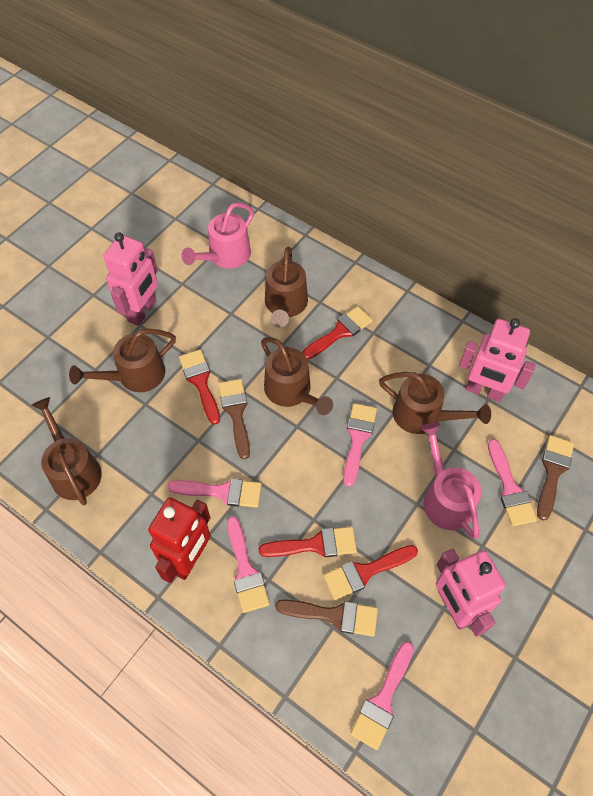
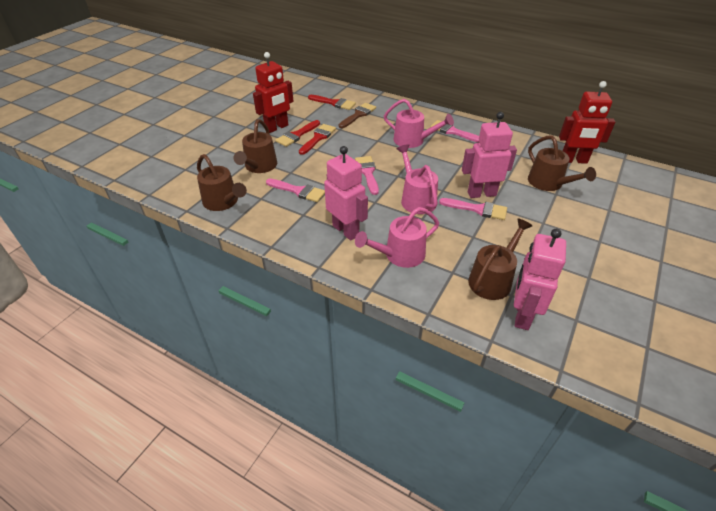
brown brush: [218,379,250,459] [275,599,378,637] [537,435,574,521] = 3 -> [338,103,376,128] = 1
brown watering can: [32,397,102,505] [69,329,176,392] [261,337,333,415] [265,247,308,327] [379,372,491,434] = 5 -> [197,154,247,211] [234,119,277,173] [468,219,532,300] [528,135,596,191] = 4
pink brush: [168,478,262,508] [227,516,270,613] [343,403,377,487] [350,641,414,750] [488,439,537,526] = 5 -> [266,178,325,202] [355,156,379,195] [430,120,479,143] [439,198,507,220] = 4
pink watering can: [181,202,254,268] [420,423,481,539] = 2 -> [355,207,439,268] [384,99,454,148] [397,144,438,214] = 3
red brush: [179,349,220,425] [259,526,357,557] [302,306,373,360] [323,545,418,600] = 4 -> [275,120,320,147] [299,124,336,155] [308,95,356,110] = 3
red robot: [148,497,211,583] = 1 -> [253,52,294,133] [559,81,615,164] = 2

